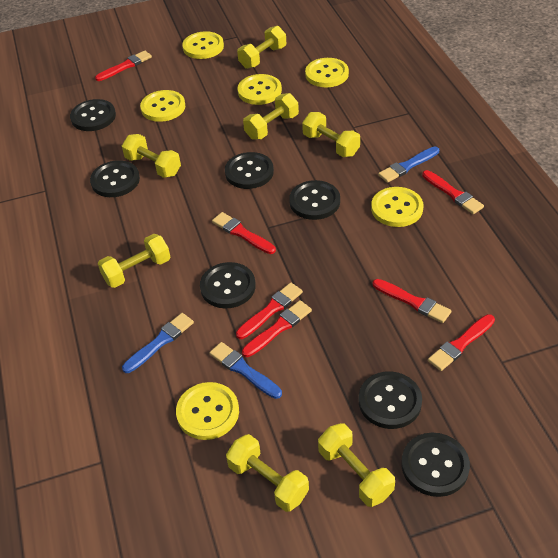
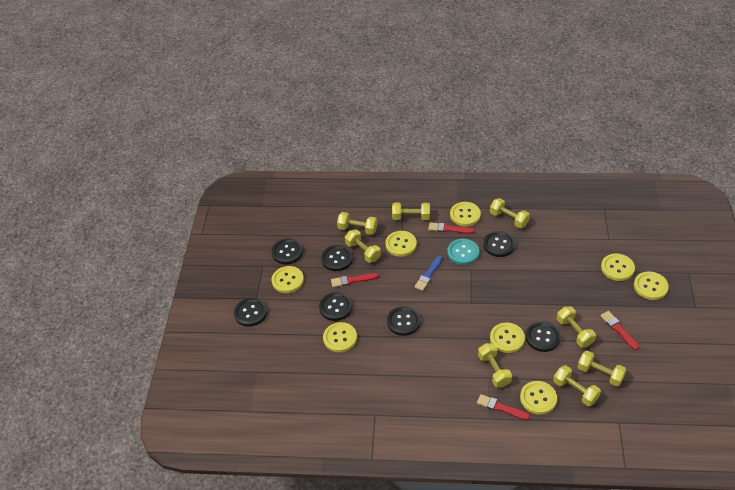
blue brush: [122,313,194,373] [209,342,282,399] [378,146,439,183] = 3 -> [414,256,442,291] = 1
red brush: [95,51,152,81] [212,212,276,254] [236,283,303,339] [242,300,312,357] [373,279,451,323] [422,170,484,214] [428,314,495,371] = 7 -> [331,273,379,287] [428,222,475,234] [477,394,531,420] [601,311,639,350] = 4
turquoise button: none = 0 -> [447,239,479,265] = 1
yellow button: [140,90,185,122] [176,382,239,440] [182,31,224,59] [237,74,282,105] [305,58,349,87] [371,187,423,227] = 6 -> [272,266,304,293] [323,322,357,352] [385,231,417,257] [450,202,481,226] [490,322,525,353] [520,381,557,415] [601,254,635,281] [634,271,669,300] = 8
yellow dumbbell: [98,234,170,288] [122,134,181,178] [226,434,309,512] [237,26,286,69] [243,93,299,140] [302,112,360,157] [318,423,395,507] = 7 -> [337,212,377,235] [345,229,381,263] [392,203,430,220] [478,343,512,387] [490,198,530,228] [553,365,601,406] [557,306,596,347] [577,351,626,387] = 8

